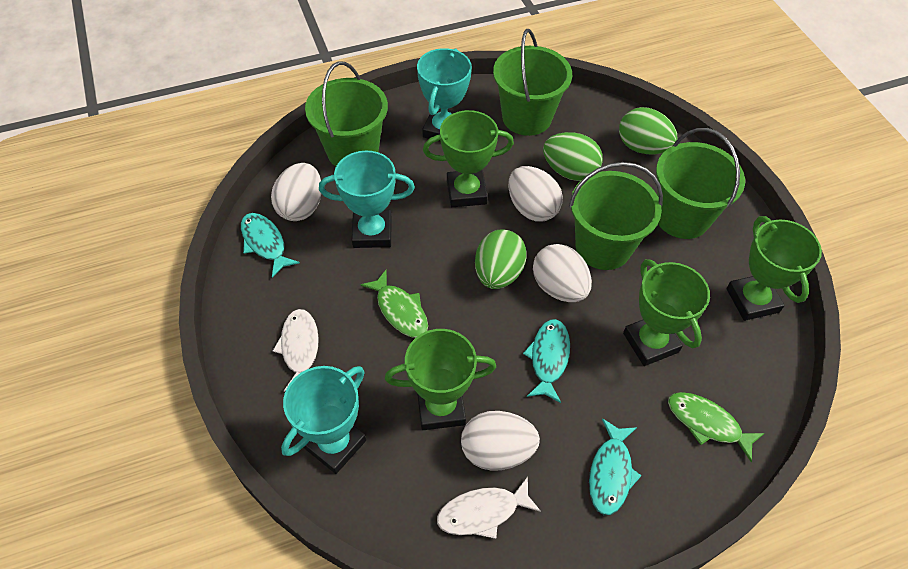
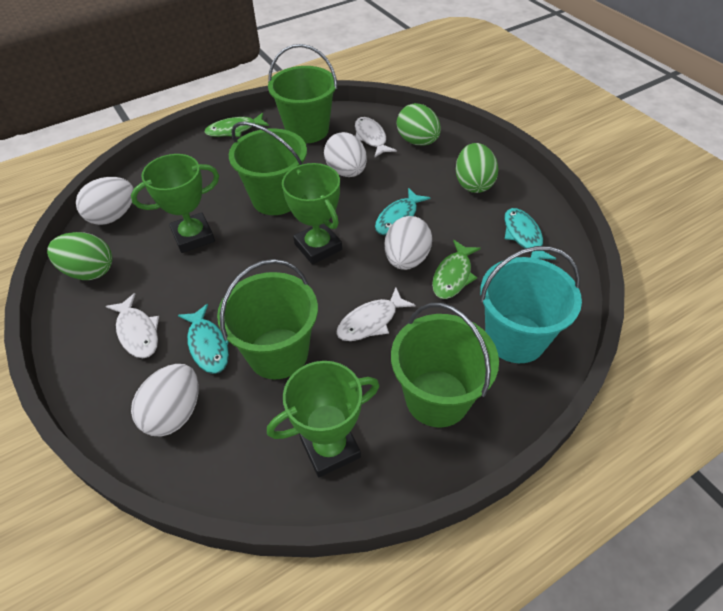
green trophy: [385,329,496,430] [423,110,514,207] [623,259,710,366] [726,216,822,321] = 4 -> [131,154,219,253] [267,361,379,477] [282,163,342,265] = 3
turquoise bucket: none = 0 -> [480,246,582,363] = 1
turquoise trophy: [281,366,366,474] [319,151,415,248] [417,48,472,142] = 3 -> none = 0
white fish: [273,309,319,392] [437,477,541,539] = 2 -> [105,293,159,358] [336,288,416,341] [355,117,397,158] = 3

